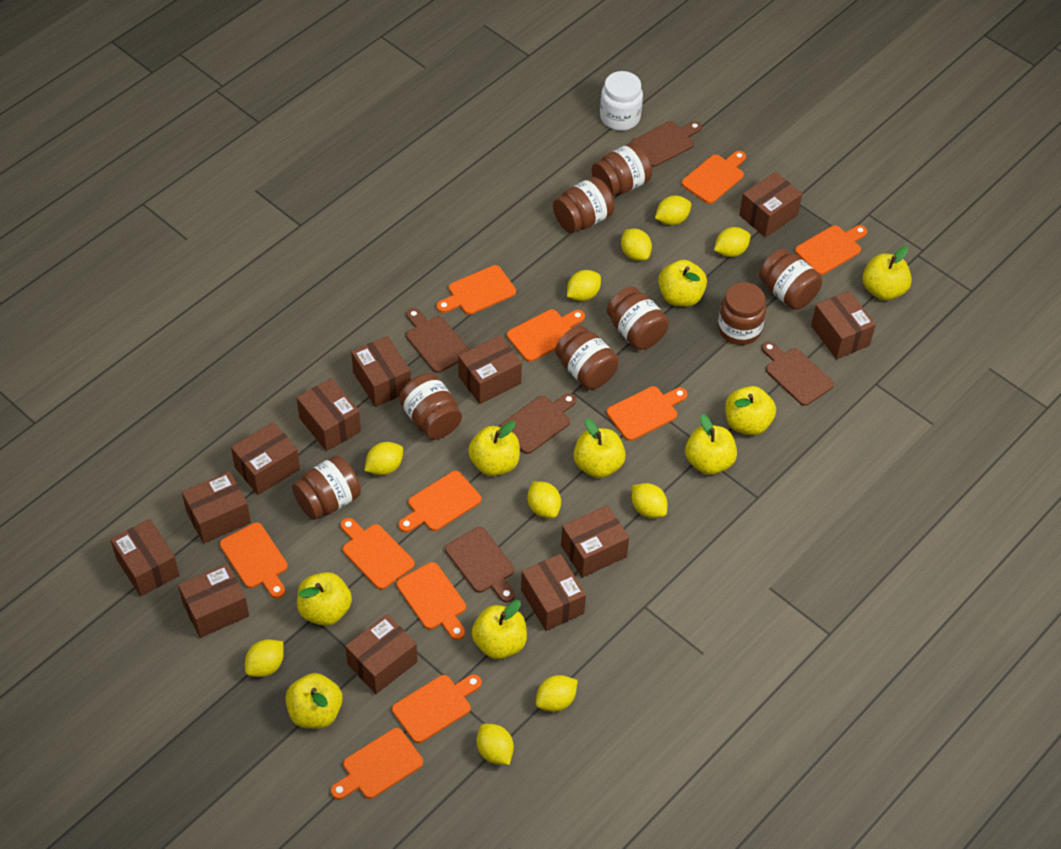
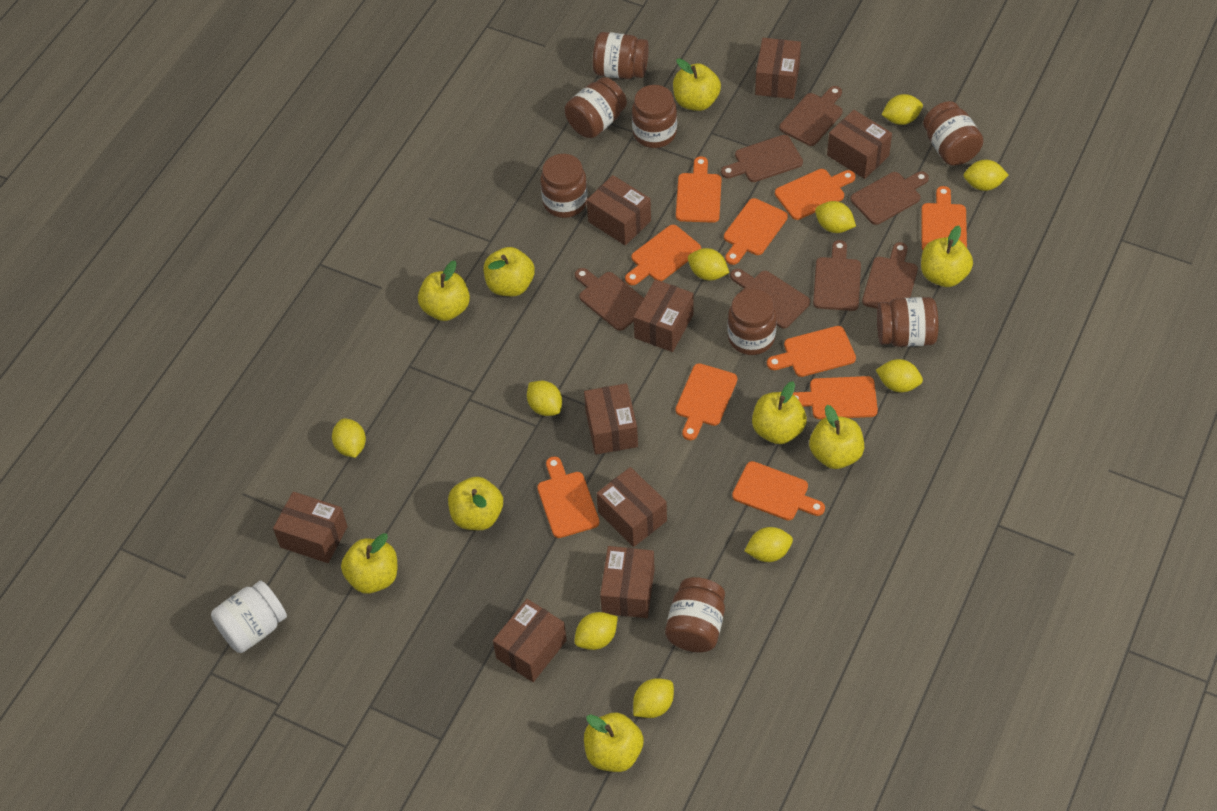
brown box: [111,519,179,596] [178,563,249,638] [182,471,251,543] [231,422,300,495] [297,378,361,451] [345,614,417,694] [351,336,411,407] [458,335,522,404] [521,554,586,631] [561,505,629,578] [739,172,802,237] [811,291,876,359] = 12 -> [273,492,348,563] [493,599,567,682] [584,383,638,455] [587,175,651,246] [597,467,667,547] [600,546,655,618] [634,279,694,352] [755,38,801,99] [827,110,892,179] = 9
brown cutting board: [406,308,469,373] [445,527,515,602] [500,393,577,454] [631,121,702,167] [762,341,834,406] = 5 -> [575,268,644,331] [721,135,803,182] [730,269,810,329] [779,86,843,146] [813,240,861,311] [850,171,929,225] [862,242,918,309] = 7
orange cutting board: [220,522,288,598] [331,728,423,799] [341,518,415,590] [392,674,482,743] [397,562,466,640] [399,471,481,532] [437,265,516,315] [507,309,585,362] [607,386,687,441] [682,151,746,204] [795,225,867,275] = 11 -> [537,456,600,538] [625,225,701,285] [675,363,737,440] [676,156,722,223] [724,198,788,265] [732,461,825,520] [767,326,856,377] [775,169,855,220] [793,376,878,419] [921,186,967,250] = 10

